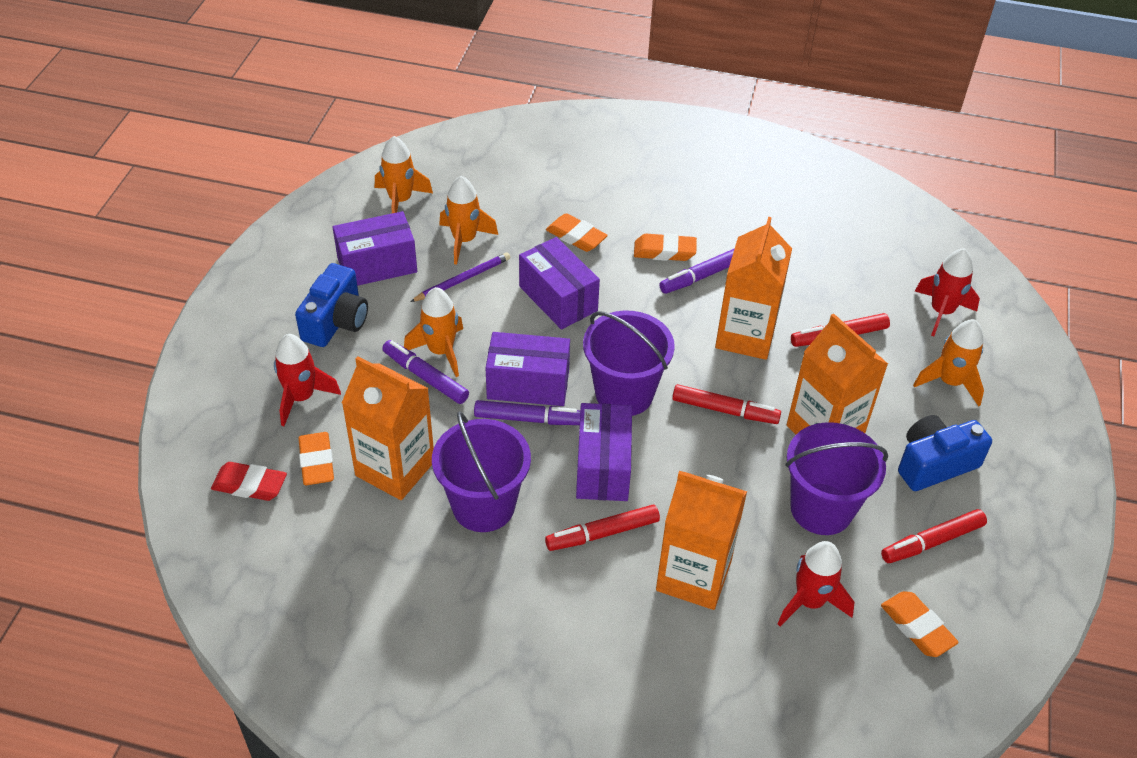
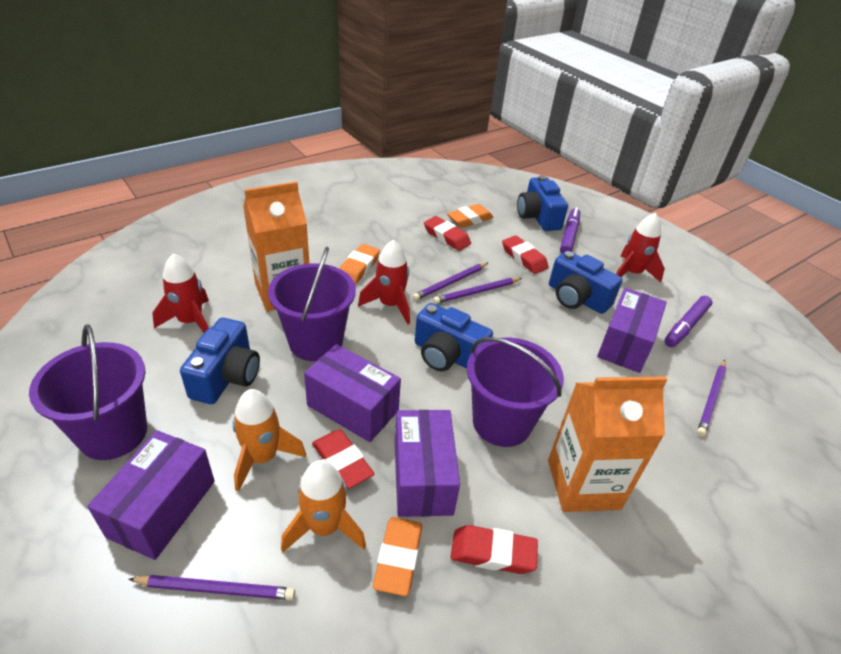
blue camera: [295,263,368,347] [898,415,992,491] = 2 -> [180,318,260,404] [415,303,493,372] [517,175,568,231] [549,251,622,314] = 4
orange carton: [342,356,434,500] [656,471,747,610] [715,217,792,360] [787,313,888,434] = 4 -> [243,181,309,312] [548,376,668,512] = 2
orange eraser: [298,432,334,485] [546,213,608,252] [634,233,697,261] [881,591,959,657] = 4 -> [339,244,380,285] [373,517,422,596] [447,204,494,228] = 3
orange rocket: [375,136,433,213] [404,287,463,377] [439,176,498,265] [913,319,984,407] = 4 -> [232,389,306,492] [281,460,366,552] = 2
purple marker: [382,340,469,404] [474,400,580,425] [659,248,735,294] = 3 -> [560,207,580,253] [665,296,712,347] = 2
purple pencil: [410,252,510,302] = 1 -> [128,575,295,600] [412,263,488,301] [433,278,522,304] [697,360,726,436] = 4
red eraser: [211,462,287,501] = 1 -> [312,430,375,489] [424,216,471,251] [450,525,538,574] [502,235,549,274] = 4
red marker: [545,505,660,551] [672,384,781,424] [791,313,890,347] [881,509,987,563] = 4 -> none = 0

